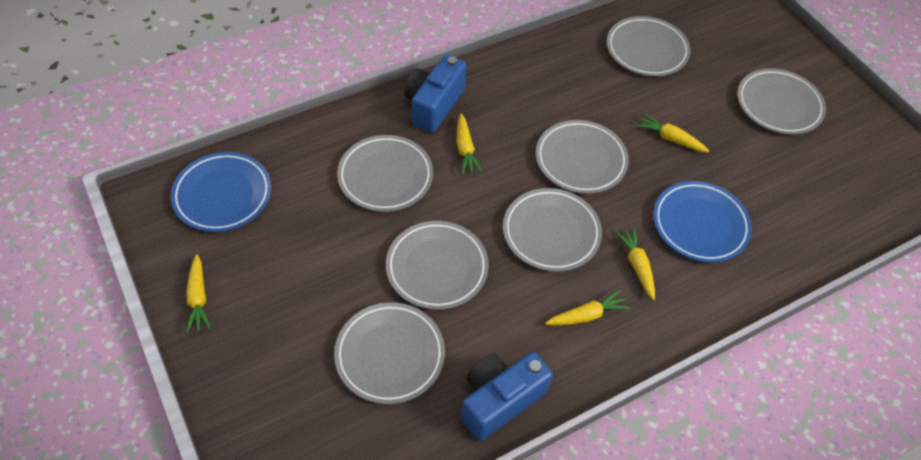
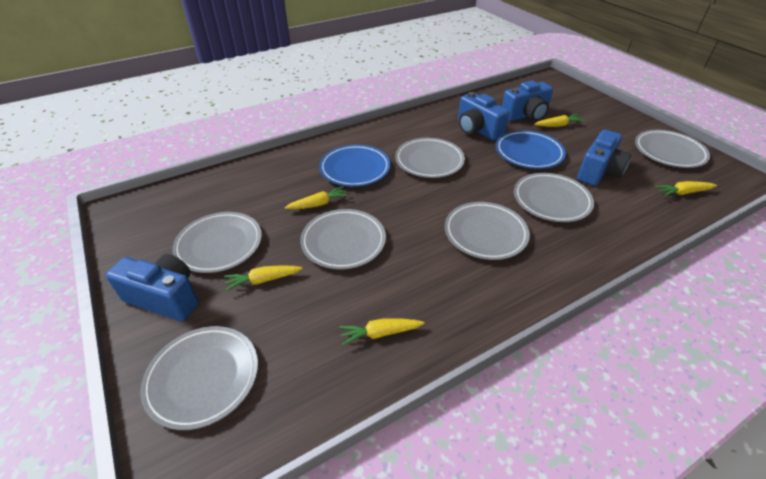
blue camera: [404,55,467,133] [461,352,553,441] = 2 -> [106,254,199,321] [458,92,509,140] [502,80,553,121] [577,130,632,186] = 4

